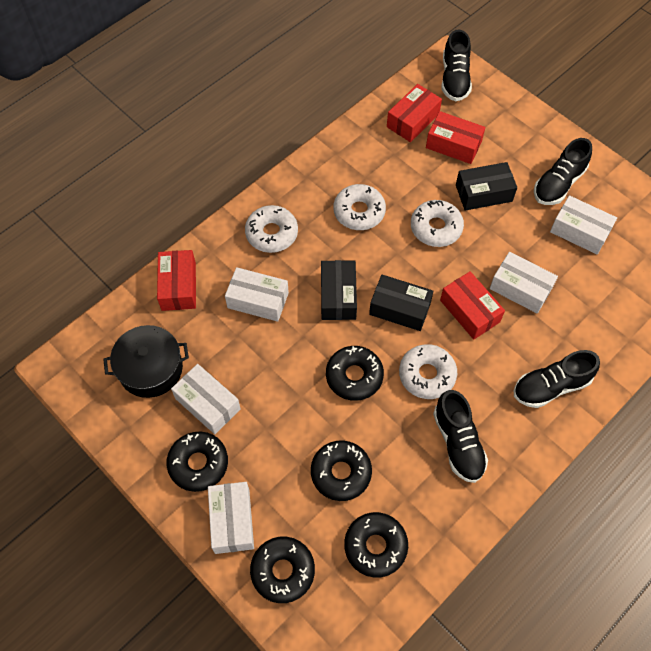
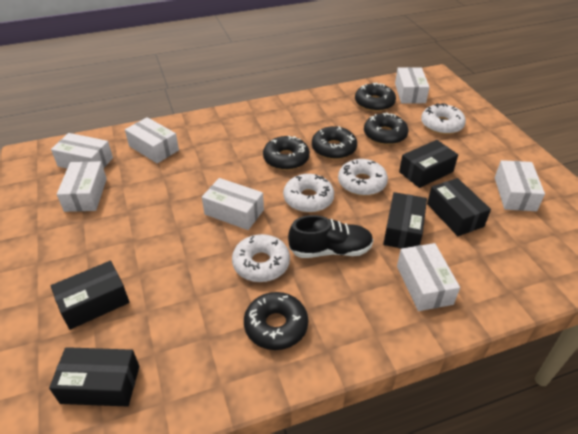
black box: [321,260,357,320] [369,275,433,331] [456,162,517,211] = 3 -> [49,347,140,407] [51,261,130,330] [383,192,427,249] [399,140,458,188] [427,178,491,236] = 5
black pot: [103,325,189,398] = 1 -> none = 0
black shoe: [433,390,488,483] [442,29,472,101] [514,350,600,408] [534,138,592,205] = 4 -> [288,215,374,258] = 1
red box: [157,250,196,311] [387,84,442,142] [426,111,485,164] [440,271,505,339] = 4 -> none = 0
white box: [171,364,241,434] [208,482,254,554] [225,267,289,322] [490,252,558,314] [550,195,617,254] = 5 -> [51,133,113,168] [57,161,107,212] [125,117,179,163] [202,178,264,230] [395,67,430,104] [397,243,460,311] [495,160,545,211] = 7

